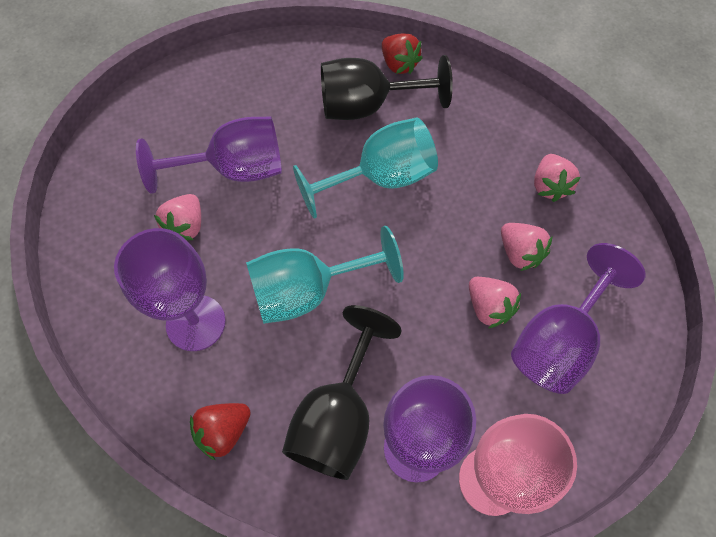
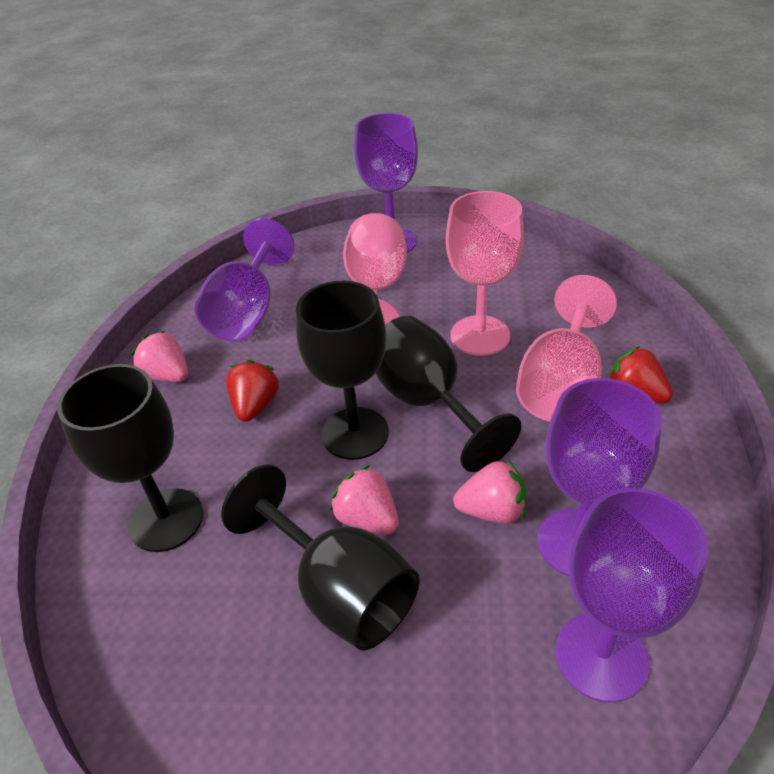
black goblet: [282,305,402,480] [321,55,453,120] = 2 -> [57,364,203,552] [221,464,420,651] [296,281,389,460] [375,316,521,472] = 4
pink goblet: [459,414,577,516] = 1 -> [343,213,407,324] [446,191,524,356] [516,275,617,421] = 3
pink strawberry: [154,194,201,240] [469,277,521,328] [501,223,552,271] [534,154,581,202] = 4 -> [131,331,188,382] [330,465,399,535] [453,459,526,524] = 3
turquoise goblet: [246,226,404,324] [293,118,438,219] = 2 -> none = 0

